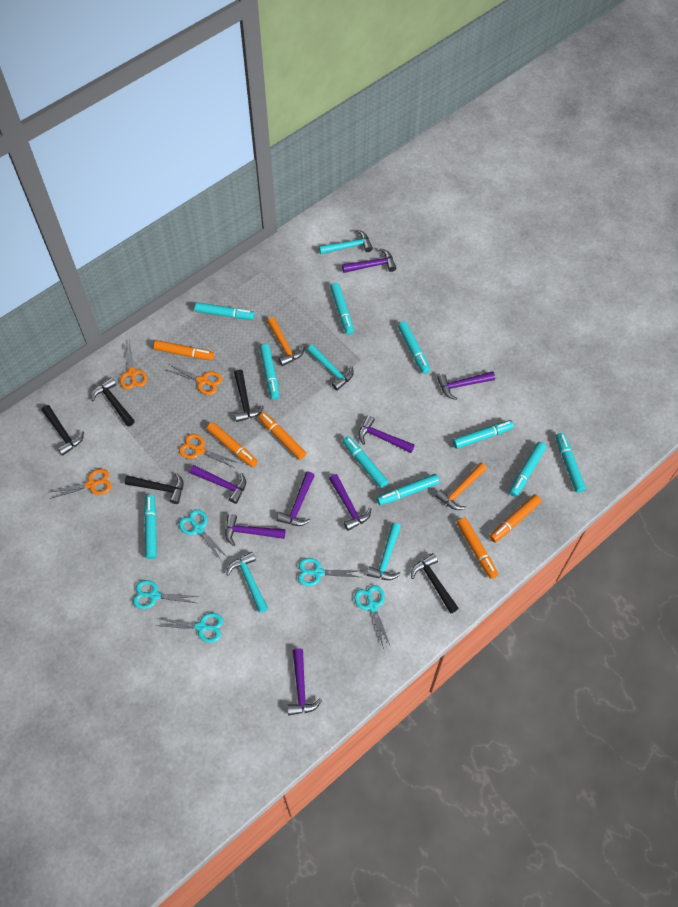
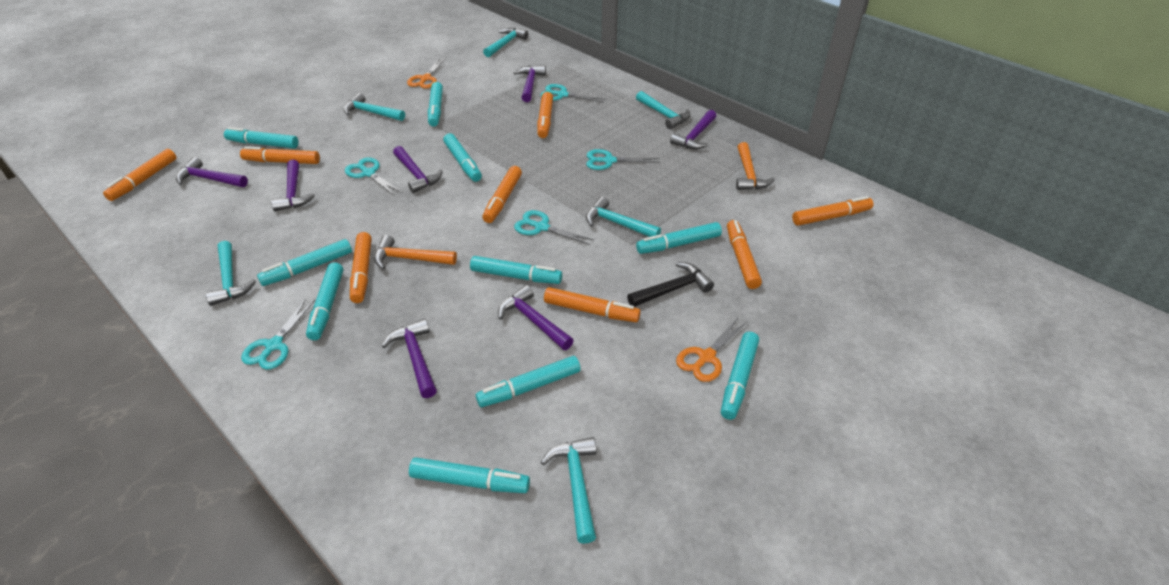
black hammer: [41,405,84,456] [91,377,135,426] [124,473,184,504] [234,369,264,422] [411,553,459,613] = 5 -> [627,262,714,307] = 1
orange marker: [154,340,214,360] [207,422,258,467] [258,412,306,460] [457,518,498,579] [489,494,541,543] = 5 -> [103,149,176,201] [240,146,320,164] [350,232,372,303] [482,166,522,223] [537,92,553,138] [544,287,641,322] [727,220,762,289] [792,196,874,226] = 8
orange scissors: [50,469,112,499] [120,342,147,389] [167,364,222,395] [179,434,238,468] = 4 -> [407,58,446,89] [676,317,748,382] = 2
purple hammer: [190,465,246,504] [225,514,286,546] [277,472,315,526] [287,648,322,715] [329,474,372,531] [342,248,396,273] [359,415,415,453] [437,371,495,400] = 8 -> [176,157,248,187] [271,160,315,211] [382,319,437,398] [393,146,443,193] [498,285,574,350] [514,66,546,102] [670,110,716,149] = 7
turquoise hammer: [226,552,268,613] [307,345,354,391] [319,229,373,254] [366,523,401,580] = 4 -> [206,241,256,306] [344,93,405,121] [483,28,528,57] [541,437,597,544] [586,196,661,237] [636,91,690,129] = 6

